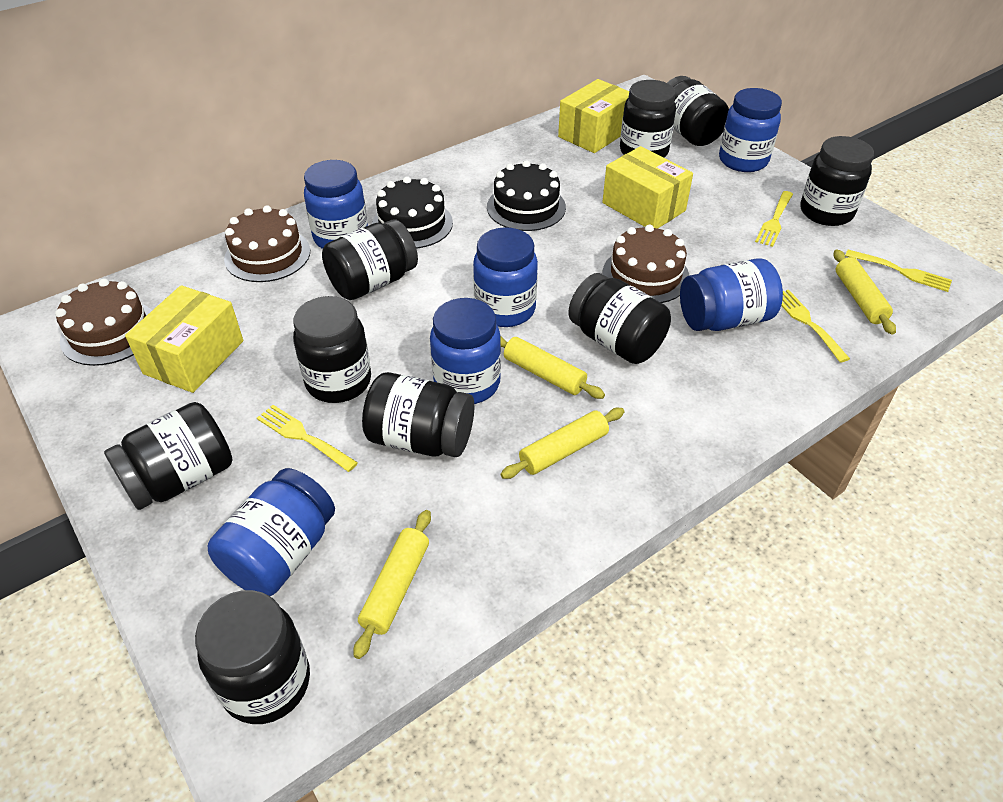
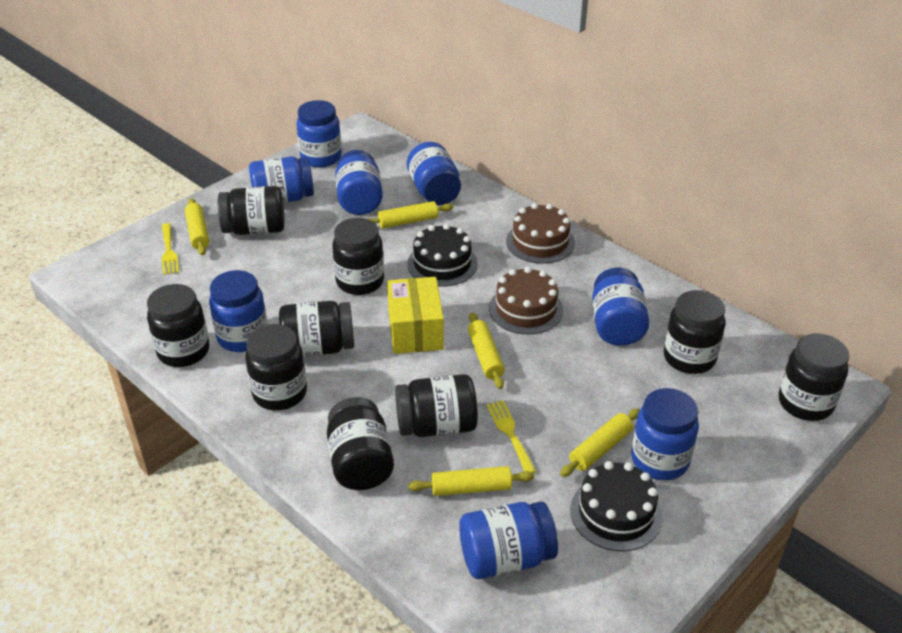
blue jar: [208,468,335,596] [304,160,368,249] [430,298,501,404] [473,227,538,327] [680,258,783,331] [719,88,782,172] = 6 -> [209,270,268,352] [249,156,314,203] [296,100,342,167] [335,150,383,215] [407,142,461,206] [459,502,558,579] [592,268,649,346] [631,388,699,480] = 8
brown cake: [55,278,152,366] [224,205,310,282] [603,225,690,303] = 3 -> [489,267,563,334] [506,203,575,264] = 2
yellow box: [125,285,243,393] [558,79,629,153] [602,146,693,229] = 3 -> [387,277,444,354] = 1
yellow fork: [257,405,358,472] [755,191,793,247] [781,290,850,363] [845,250,952,292] = 4 -> [162,223,179,275] [487,400,536,473] = 2
yellow rolling pin: [354,510,431,659] [500,336,605,399] [501,408,625,479] [833,250,896,335] = 4 -> [185,198,209,255] [368,201,453,229] [408,466,534,496] [468,312,505,389] [560,408,640,477] = 5

